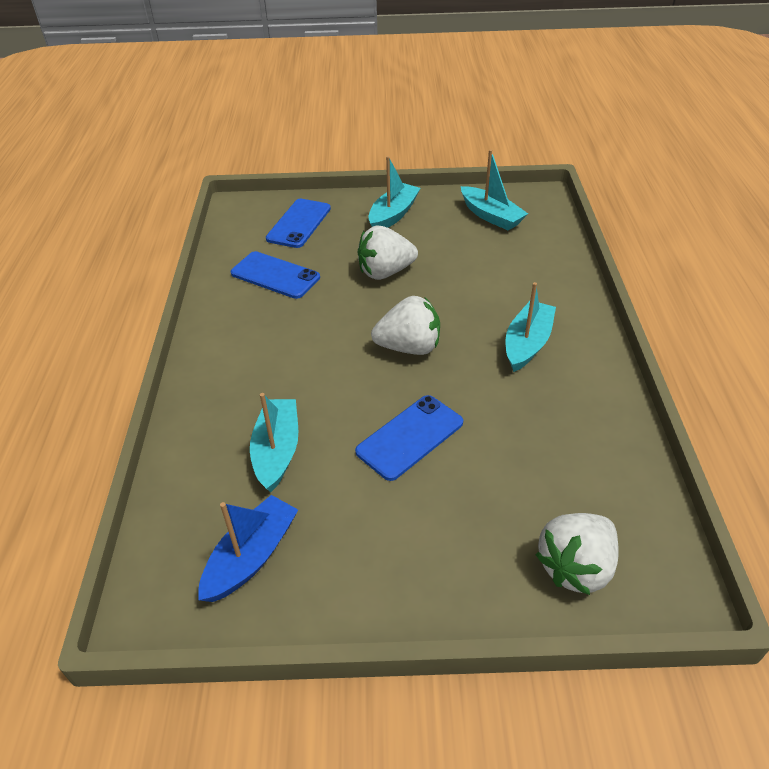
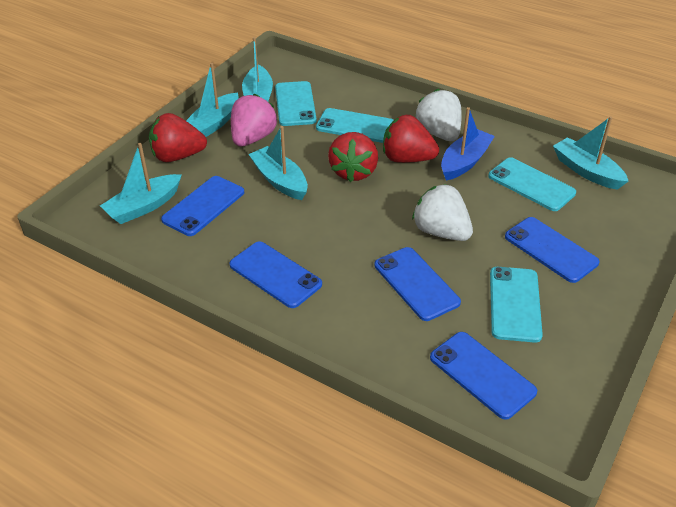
blue phone: [231,251,320,299] [266,199,331,248] [355,395,463,481] = 3 -> [161,176,244,236] [229,241,322,308] [374,247,461,321] [430,332,537,420] [505,217,600,283] = 5
pink strawberry: none = 0 -> [231,94,277,147] = 1
red strawberry: none = 0 -> [149,113,207,162] [328,132,378,182] [383,115,439,163] = 3
turquoise boat: [250,393,298,492] [368,156,421,228] [461,150,528,230] [505,282,556,372] = 4 -> [100,143,182,224] [186,63,239,137] [242,37,273,102] [249,126,308,200] [553,116,628,190] = 5
turquoise phone: none = 0 -> [275,81,317,126] [316,108,394,143] [488,157,576,211] [490,267,543,343] = 4
white strawberry: [358,226,418,280] [371,296,440,355] [535,513,619,595] = 3 -> [412,184,473,241] [415,89,462,141] = 2

